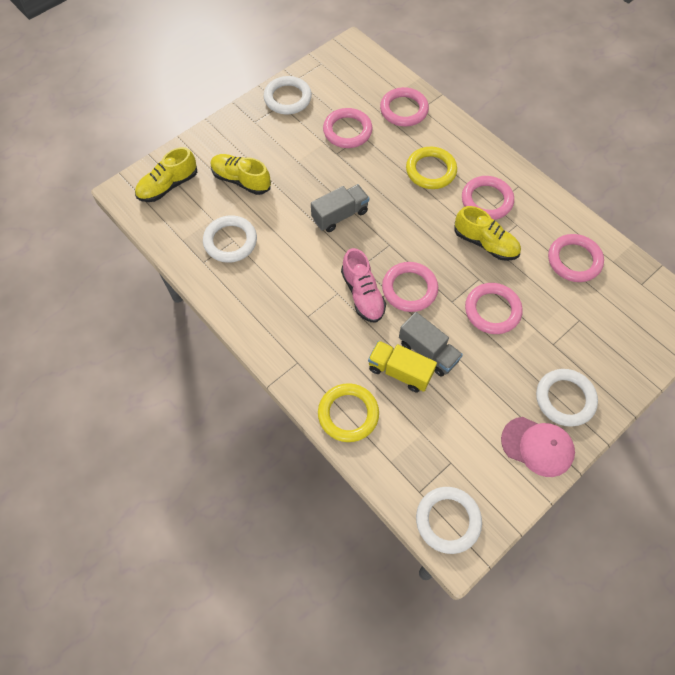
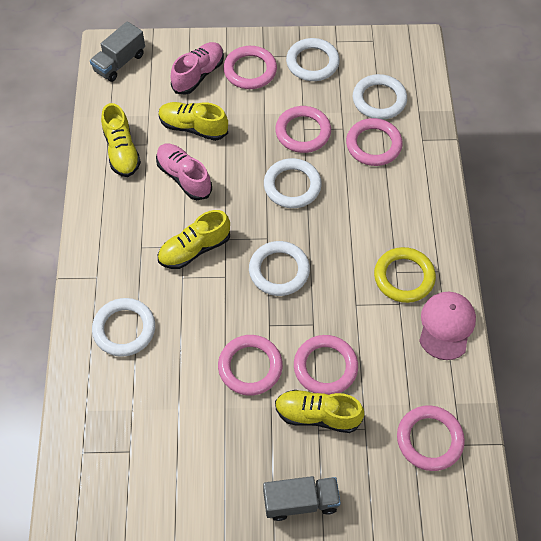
pink shoe: [341,248,386,323] = 1 -> [156,144,212,200] [171,42,224,95] = 2
white ring: [203,215,257,263] [264,76,312,114] [416,487,482,554] [536,369,598,427] = 4 -> [92,298,155,357] [249,241,310,296] [264,158,322,208] [286,38,340,81] [353,74,407,119] = 5
yellow ring: [318,383,379,442] [406,147,457,189] = 2 -> [374,247,436,303] = 1
yellow shoe: [135,147,197,202] [211,154,271,195] [455,206,521,261] = 3 -> [101,103,141,177] [158,102,228,141] [158,210,230,269] [275,390,364,433] = 4
yellow truck: [368,341,437,393] = 1 -> none = 0

